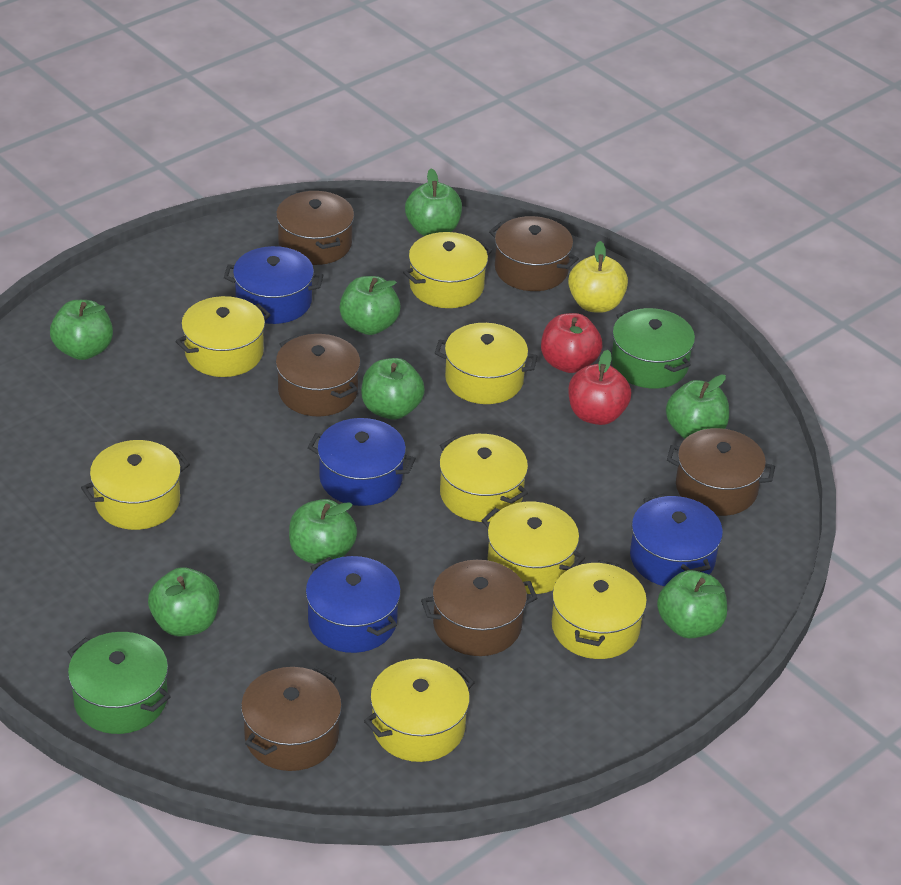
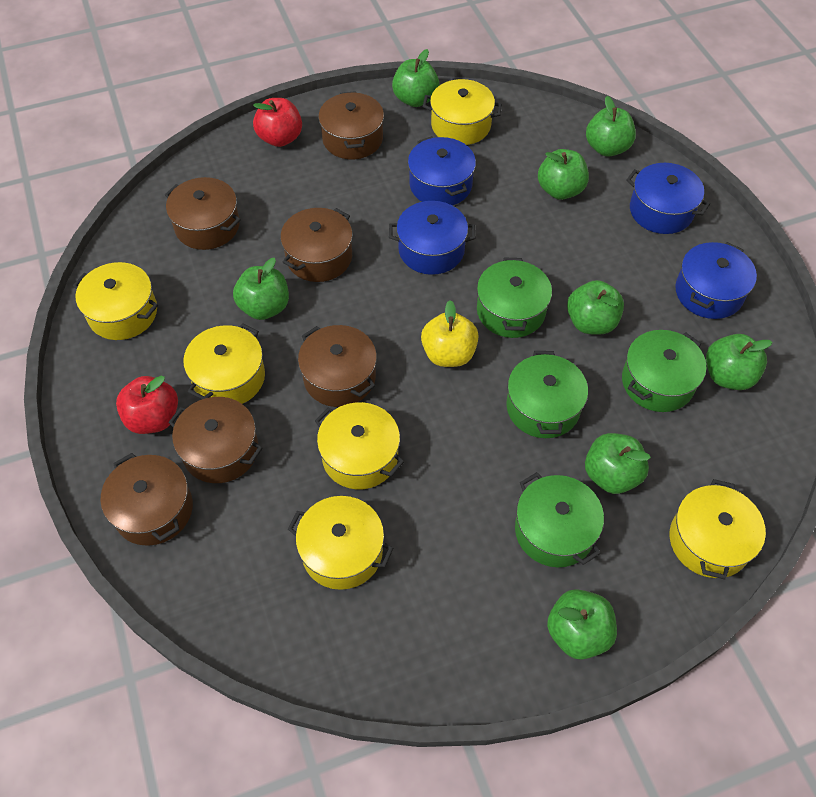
green pot: [68,632,171,734] [611,308,695,389] = 2 -> [477,258,552,338] [506,351,588,438] [515,472,604,567] [622,330,706,412] = 4
yellow pot: [81,440,190,530] [175,296,271,377] [364,659,475,762] [403,232,492,308] [435,323,538,404] [439,434,528,522] [481,502,585,594] [552,560,647,659] = 8 -> [73,262,158,340] [183,324,265,404] [288,496,394,590] [315,402,404,489] [423,79,502,145] [670,479,766,579] = 6

